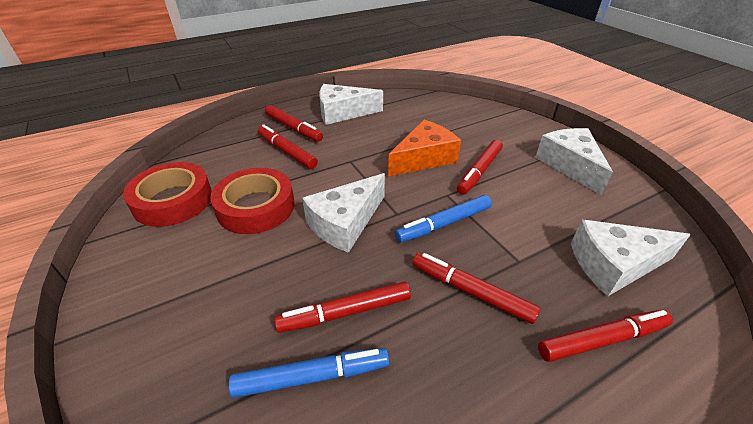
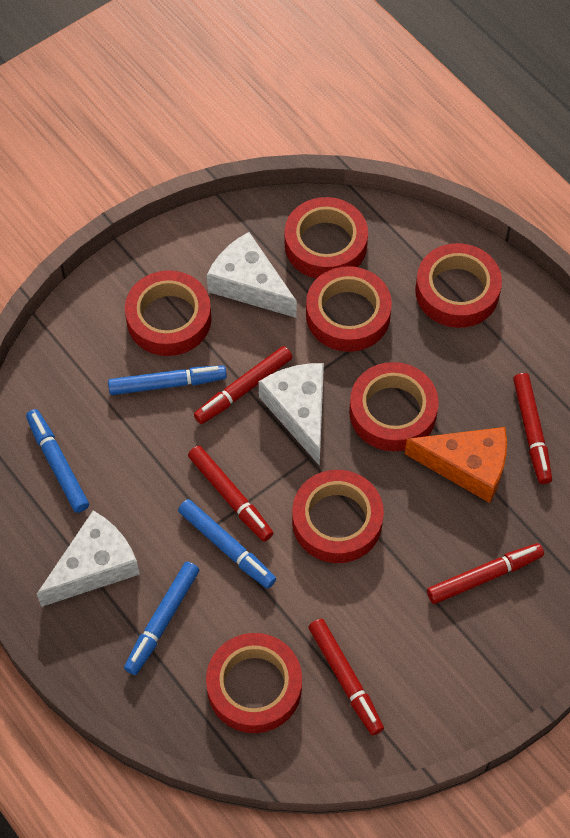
blue marker: [229,348,389,398] [395,195,492,243] = 2 -> [26,409,89,513] [108,365,227,395] [124,562,199,675] [178,499,276,589] = 4
red marker: [258,124,318,169] [265,105,323,142] [274,281,411,333] [413,253,541,324] [457,140,503,195] [538,310,673,362] = 6 -> [188,446,273,542] [194,346,292,424] [309,619,384,735] [427,543,544,604] [513,373,552,484] = 5
red tape: [123,162,212,227] [210,168,295,234] = 2 -> [125,270,211,356] [206,633,302,733] [285,197,368,279] [292,470,384,563] [306,266,392,352] [349,362,439,451] [415,243,502,328] = 7
white cheese: [302,173,385,253] [319,84,383,125] [536,128,613,195] [571,220,691,296] = 4 -> [37,511,140,607] [207,232,297,318] [259,363,324,466] = 3

